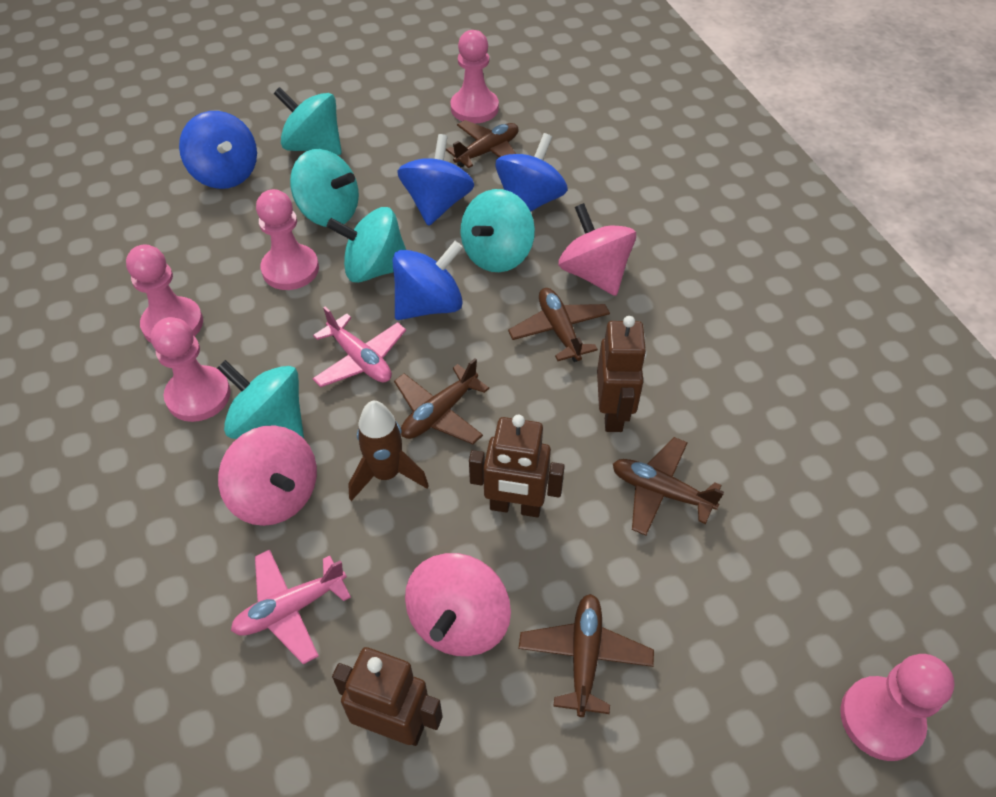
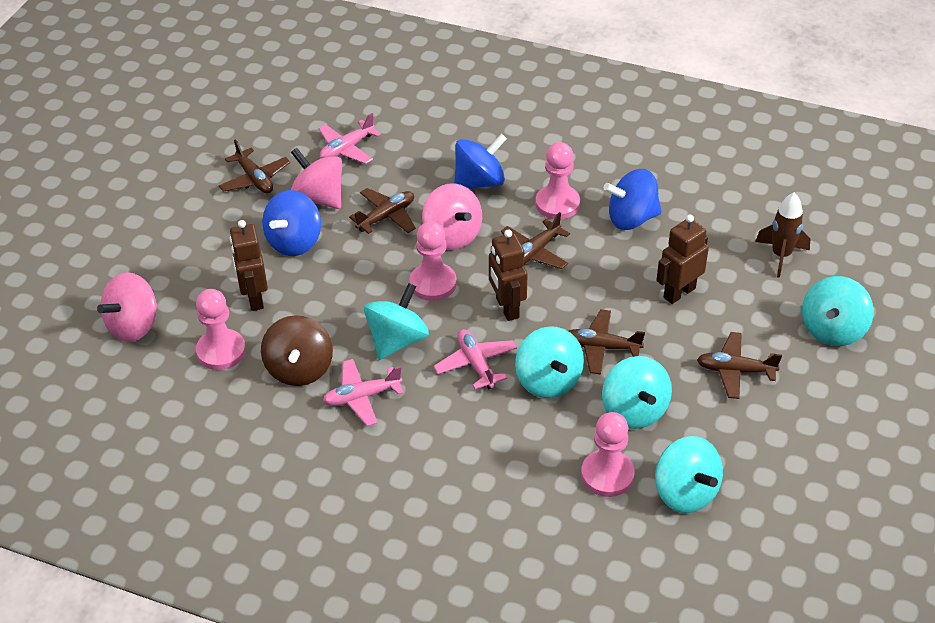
blue spinning top: [179,111,257,189] [392,241,463,320] [397,134,474,226] [495,133,568,212] = 4 -> [262,190,321,256] [454,134,507,189] [604,169,662,230] = 3
brown spinning top: none = 0 -> [261,315,333,386] = 1
pink pawn: [126,244,203,343] [151,317,231,422] [256,189,319,290] [450,30,499,123] [840,654,955,761] = 5 -> [196,289,246,370] [410,221,457,301] [536,142,580,219] [581,412,635,497] = 4
pink plane: [231,549,351,664] [312,307,406,387] = 2 -> [318,113,381,164] [323,359,404,426] [433,329,517,389] = 3

